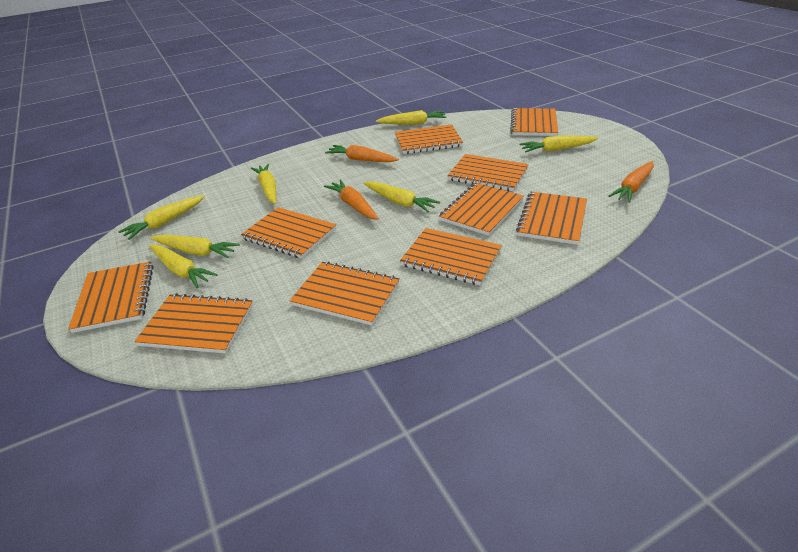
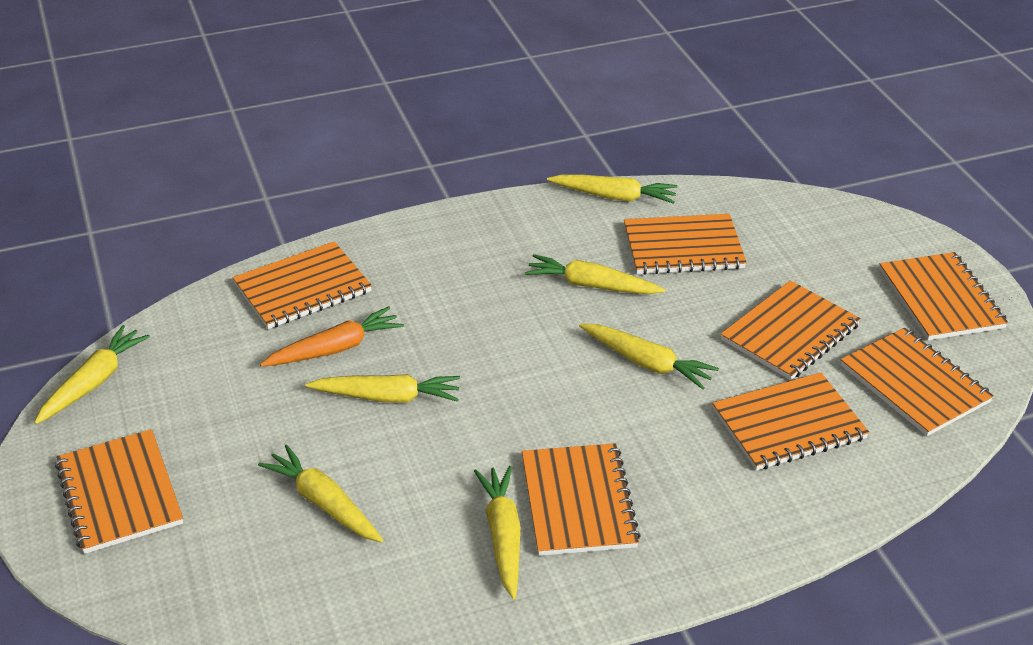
orange carrot: [324,180,379,220] [325,145,399,162] [608,161,654,203] = 3 -> [260,306,404,367] = 1
orange notebook: [68,261,154,333] [134,293,253,354] [241,207,336,259] [290,261,400,326] [395,124,463,154] [400,228,502,285] [439,183,524,236] [447,154,529,191] [510,108,558,136] [516,192,587,245] = 10 -> [55,429,183,554] [232,241,372,329] [522,443,641,556] [624,214,747,275] [712,373,869,471] [721,280,861,380] [841,328,994,436] [879,252,1008,340] = 8

